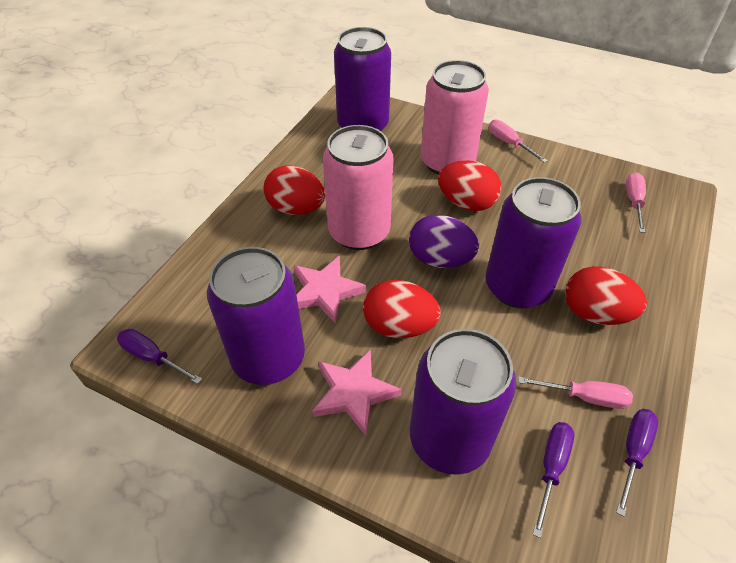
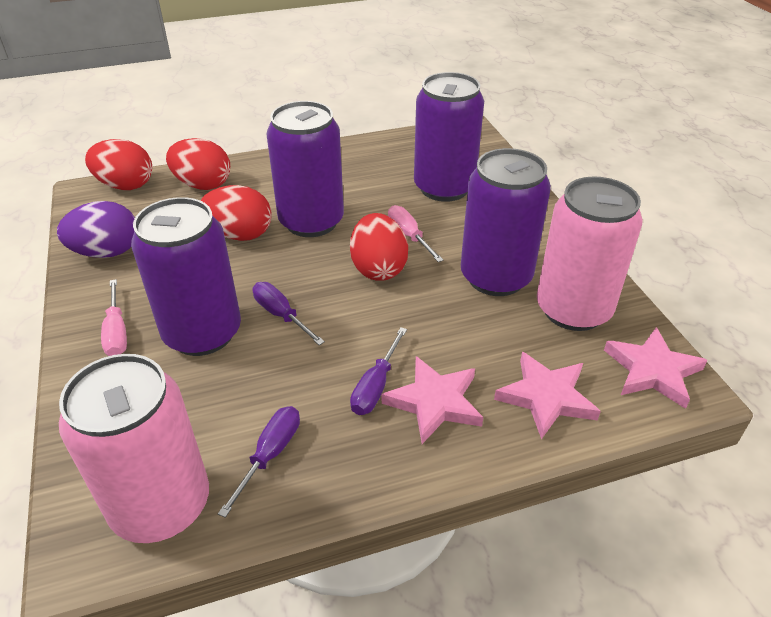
pink screwdriver: [489,120,548,163] [518,377,633,409] [626,172,646,233] = 3 -> [101,279,127,356] [388,205,443,262] = 2
pink star: [294,255,366,324] [312,349,402,435] = 2 -> [382,356,483,444] [494,352,601,439] [604,327,708,409] = 3

